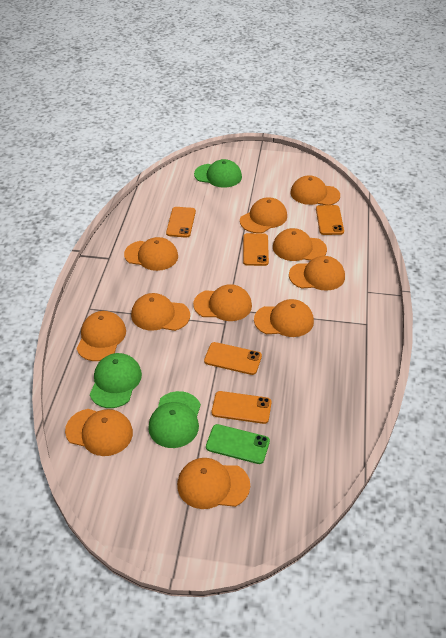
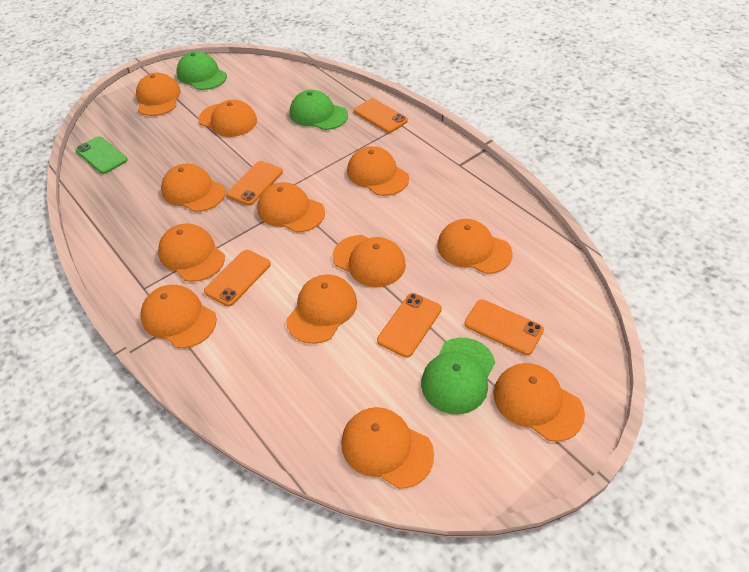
orange cap: [65,409,133,456] [77,311,126,361] [124,237,178,271] [131,293,190,331] [177,458,250,509] [193,284,252,321] [240,197,287,233] [254,299,314,337] [273,228,327,261] [289,256,345,291] [290,175,340,205] = 11 -> [136,73,181,116] [140,285,217,348] [158,223,225,282] [161,164,226,212] [199,100,257,137] [258,182,325,233] [286,274,357,344] [333,235,406,287] [341,407,434,489] [347,146,409,196] [437,219,512,274] [493,363,585,442] = 12

